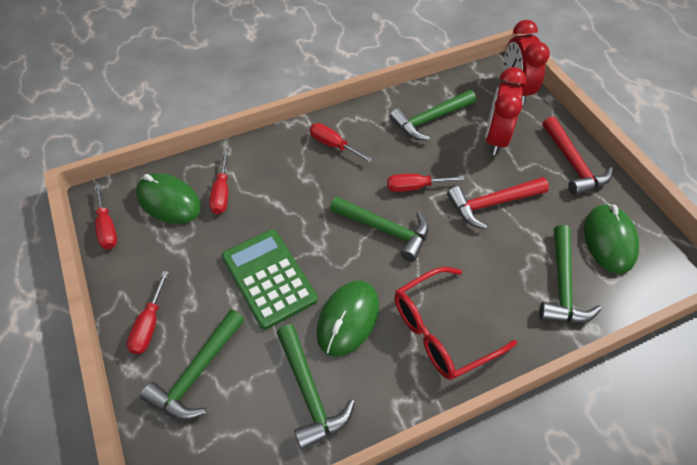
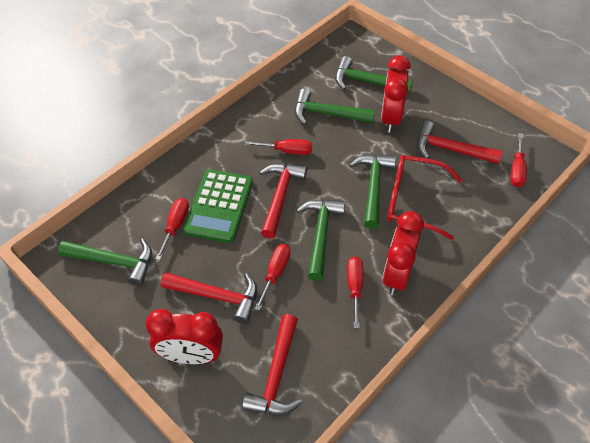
green mouse: [136,173,201,224] [316,280,379,357] [584,203,639,274] = 3 -> none = 0
red clock: [485,67,526,155] [504,20,550,105] = 2 -> [145,309,223,364] [381,55,411,133] [383,211,424,295] = 3
red hammer: [447,177,549,229] [543,116,613,195] = 2 -> [161,272,257,324] [242,314,302,415] [260,164,307,239] [417,121,502,164] = 4

